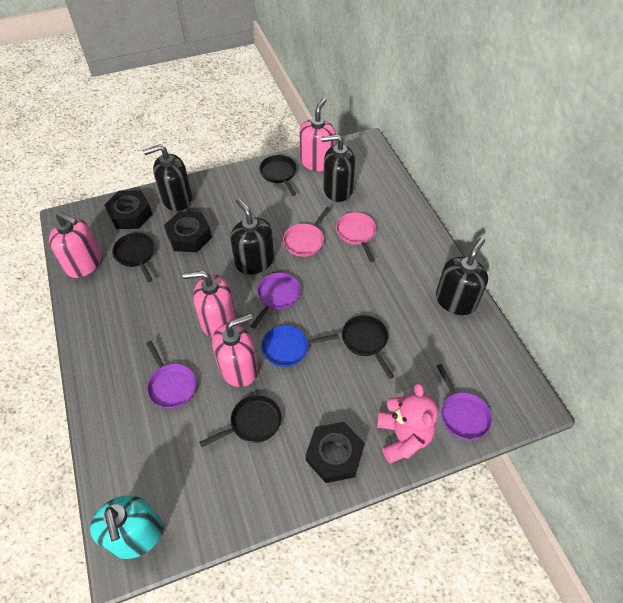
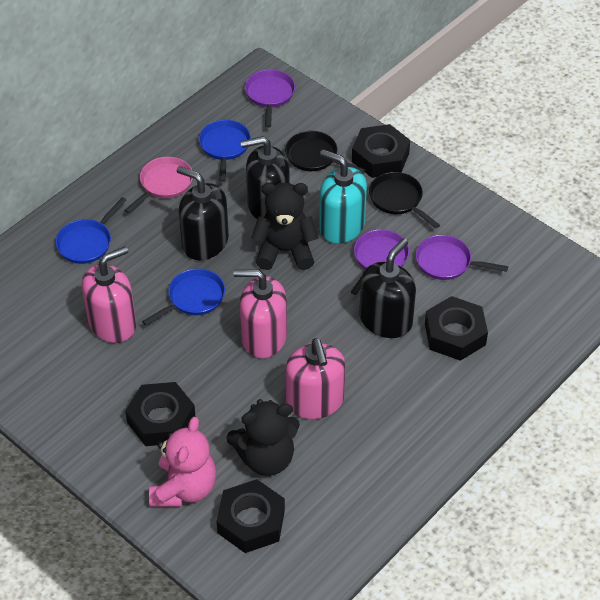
black nut: [104,190,153,229] [164,211,212,252] [306,422,365,483] = 3 -> [125,382,196,446] [216,479,285,553] [352,124,410,178] [425,296,488,361] = 4
black pan: [112,233,154,282] [199,395,282,447] [259,155,297,196] [342,315,394,379] = 4 -> [285,131,365,174] [369,172,440,229] = 2
black soap dispenser: [143,144,192,211] [230,198,274,274] [321,134,355,202] [436,238,488,315] = 4 -> [177,166,229,260] [240,136,290,219] [359,238,416,338] = 3
black teddy bear: none = 0 -> [226,399,300,476] [251,183,319,270] = 2
blue pan: [261,325,339,367] = 1 -> [55,197,127,264] [142,269,225,326] [199,120,251,182] = 3
pink pan: [283,207,331,257] [336,212,376,262] = 2 -> [124,157,193,214] = 1
pink soap dispenser: [49,212,101,278] [183,271,236,338] [212,313,258,387] [299,98,336,171] = 4 -> [82,246,136,343] [234,269,287,358] [286,338,345,419] = 3

